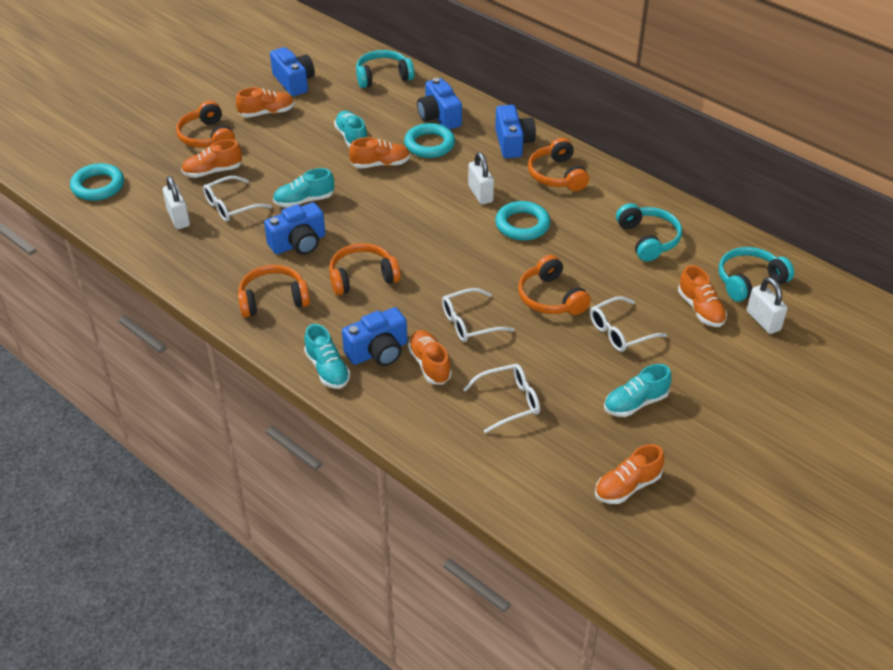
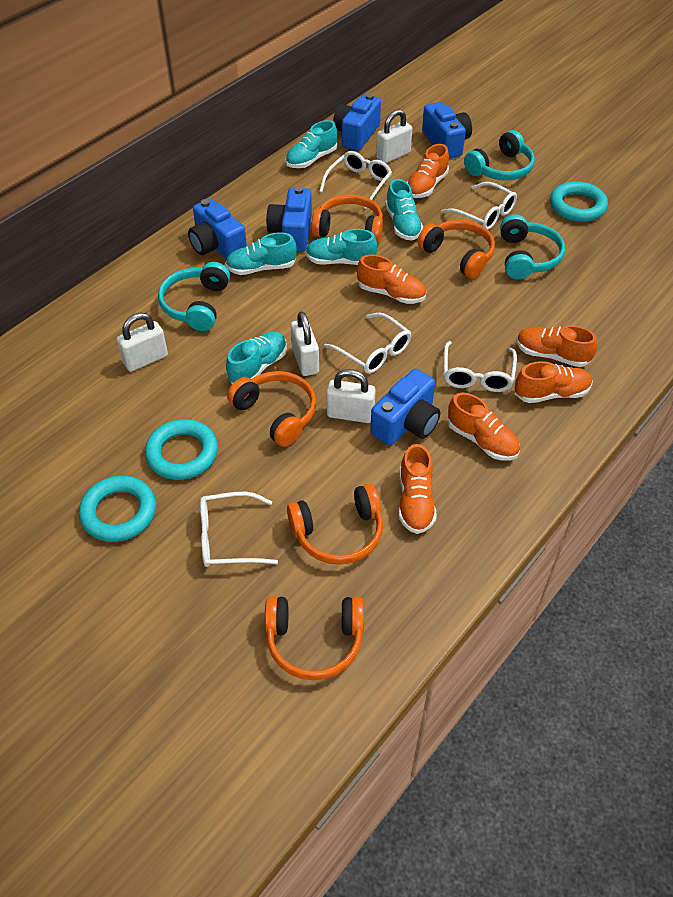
turquoise shoe: [273,168,334,208] [304,324,350,389] [334,111,367,148] [604,364,672,417] = 4 -> [225,232,297,275] [226,331,287,384] [286,120,337,168] [306,229,377,265] [385,179,423,241] = 5
white glasses: [203,176,272,222] [442,288,515,342] [463,364,540,433] [590,296,667,352] = 4 -> [200,492,278,567] [319,151,392,209] [324,313,412,374] [441,182,517,230] [443,341,517,392] = 5
white padlock: [163,176,190,229] [468,152,494,204] [747,277,787,334] = 3 -> [117,313,168,372] [291,311,319,376] [327,369,376,423] [376,109,412,163] = 4

